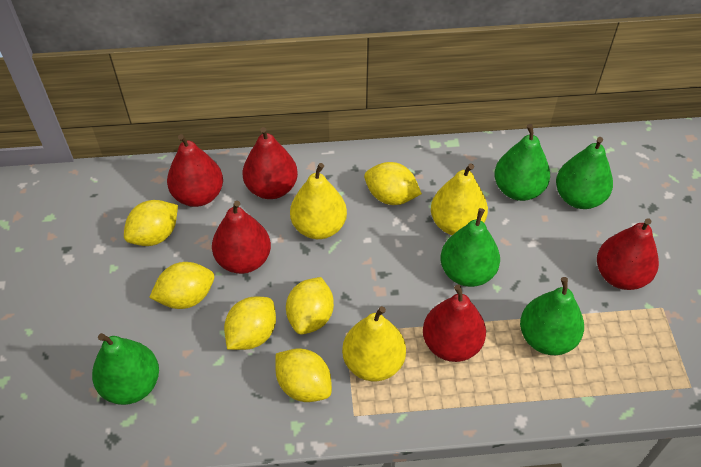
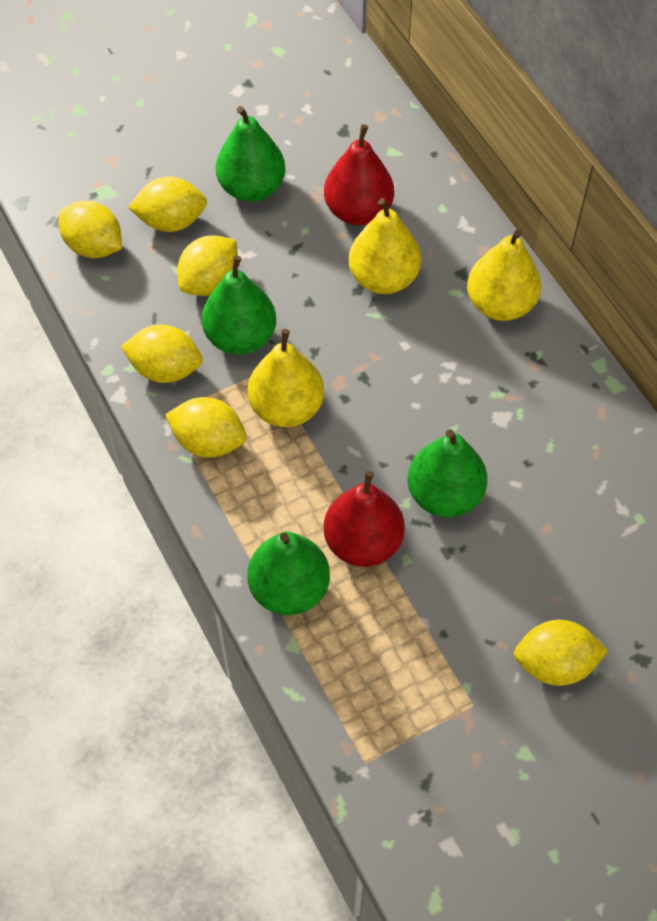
green pear: [92,333,159,405] [440,208,500,287] [494,124,550,201] [520,277,584,355] [556,137,613,209] = 5 -> [202,256,276,355] [216,106,285,202] [247,531,330,615] [407,429,487,517] = 4
red pear: [167,134,223,207] [212,201,271,274] [243,127,298,199] [423,285,486,362] [597,218,659,290] = 5 -> [324,124,394,225] [324,471,405,567] = 2

